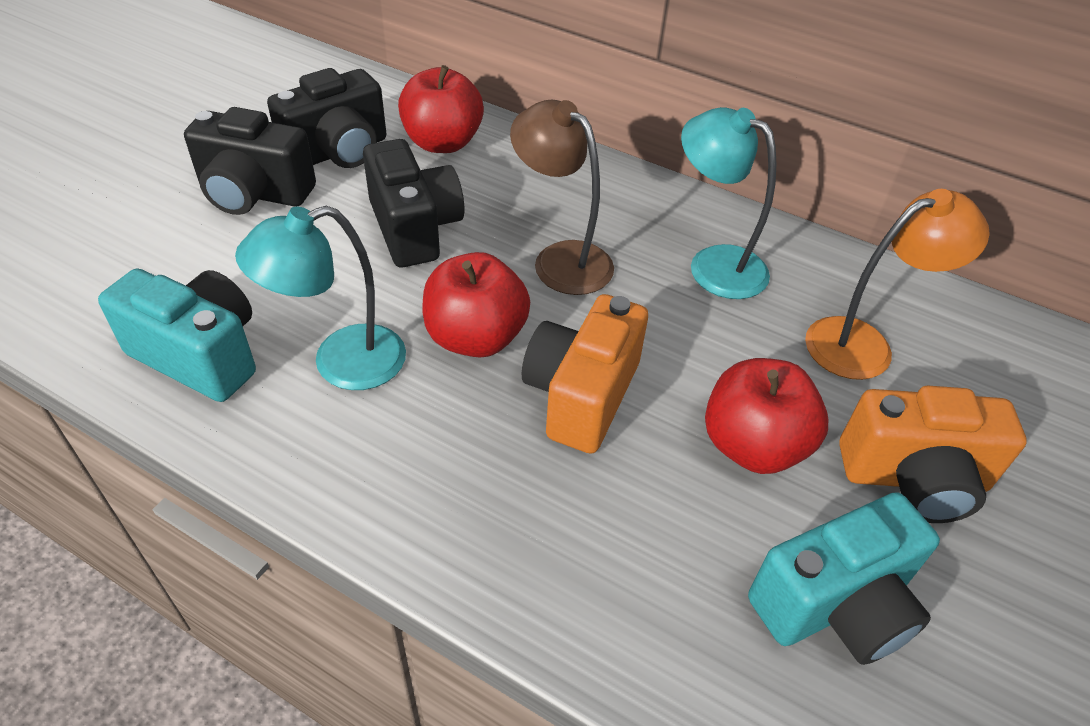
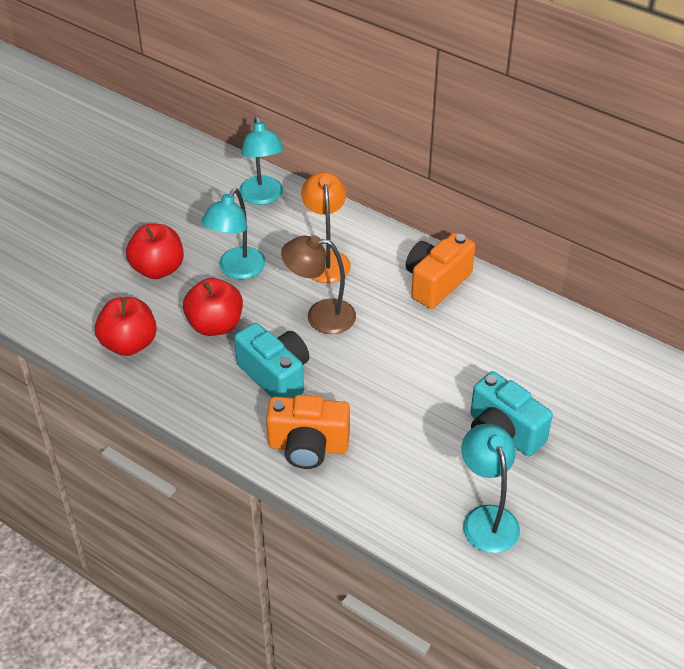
black camera: [184,107,316,215] [267,68,386,168] [363,139,464,267] = 3 -> none = 0
turquoise lamp: [235,206,406,390] [681,107,777,299] = 2 -> [201,188,266,279] [239,116,284,205] [461,424,520,553] = 3

